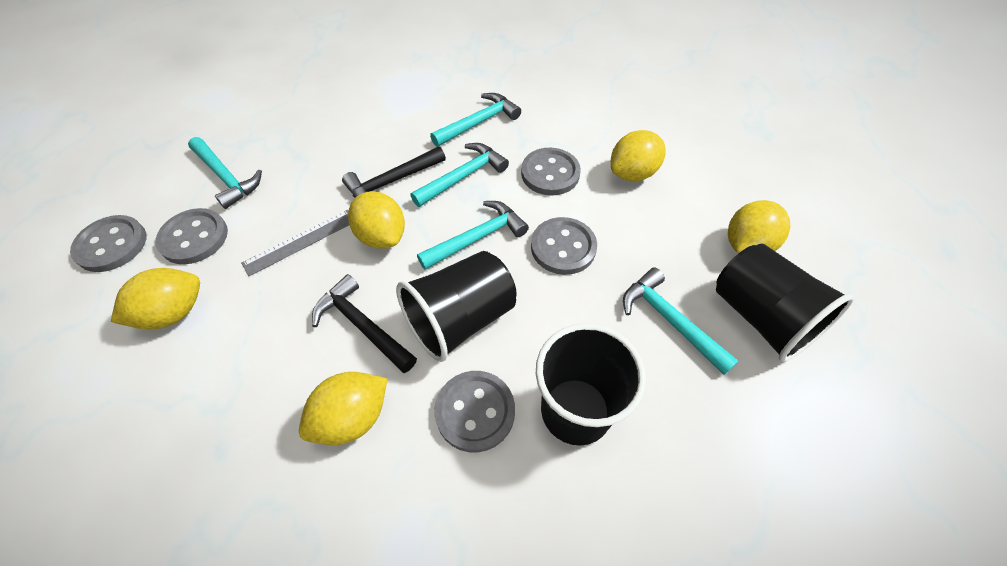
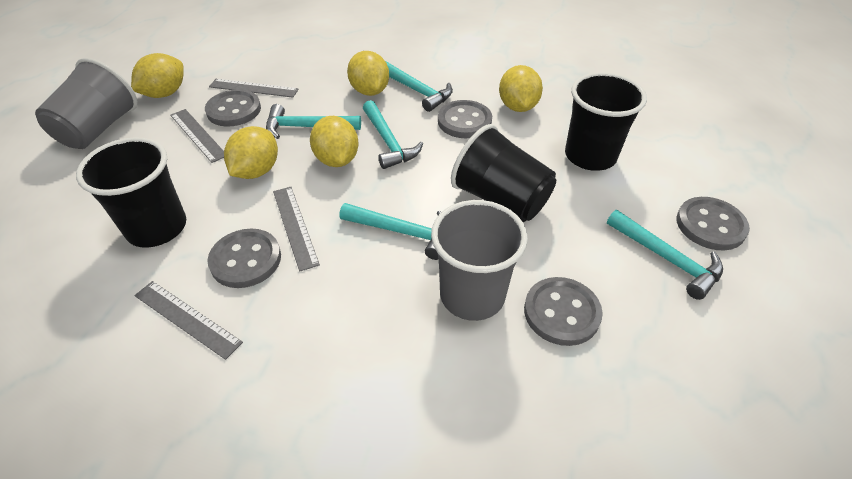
black hammer: [312,274,417,373] [342,146,446,198] = 2 -> none = 0
grey cup: none = 0 -> [35,58,138,149] [431,200,528,321] = 2
grey ruler: [241,210,349,276] = 1 -> [134,281,243,360] [170,109,224,163] [209,79,298,98] [273,187,320,272] = 4

